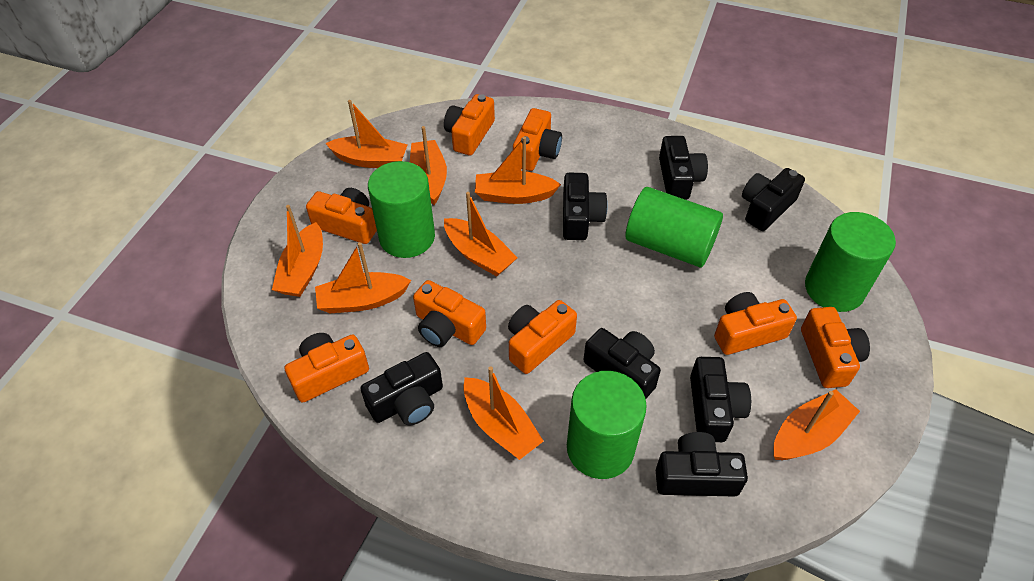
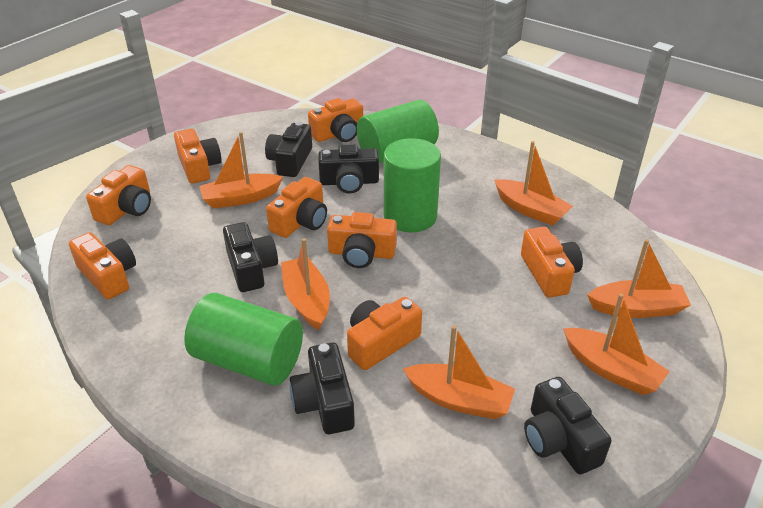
black camera: [360,352,443,426] [563,173,608,240] [583,328,661,398] [656,432,748,497] [659,136,708,200] [690,357,751,442] [742,168,805,231] = 7 -> [223,222,278,292] [265,122,312,177] [290,343,355,434] [318,144,379,193] [524,377,611,474] = 5
green cylinder: [368,161,435,258] [567,371,647,479] [625,187,723,267] [805,212,896,312] = 4 -> [184,293,303,386] [357,100,439,163] [384,138,441,232] = 3
orange boat: [272,205,323,297] [315,242,411,313] [325,100,408,168] [410,126,447,205] [444,192,518,276] [463,366,544,460] [475,137,561,204] [774,389,860,460] = 8 -> [199,132,283,209] [281,238,330,330] [403,325,515,419] [495,141,573,226] [563,293,670,395] [587,239,691,318] = 6

